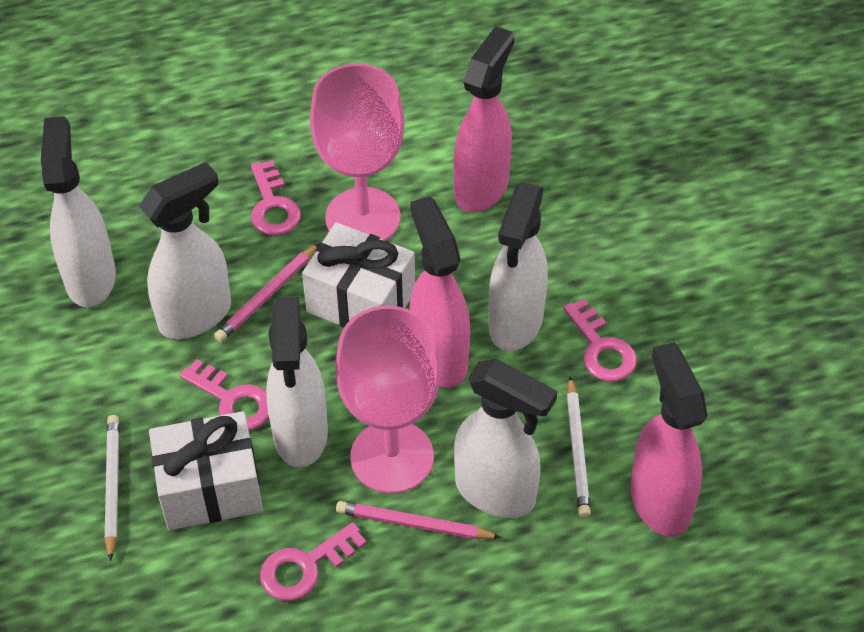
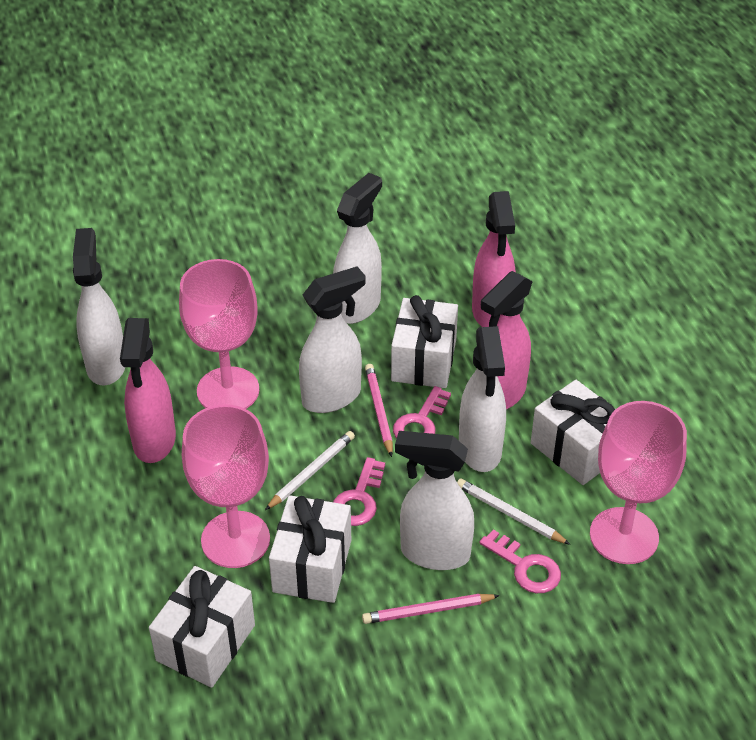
pink goblet: [310,63,405,241] [335,306,441,493] = 2 -> [179,259,259,409] [182,405,270,568] [590,401,687,564] = 3
pink key: [180,359,269,430] [251,160,301,236] [260,522,367,601] [563,298,637,382] = 4 -> [333,457,385,526] [393,386,451,438] [479,529,561,593] = 3
white gift: [149,411,263,530] [302,222,415,328] = 2 -> [149,566,255,688] [269,495,351,603] [391,295,458,388] [531,380,616,485] = 4

